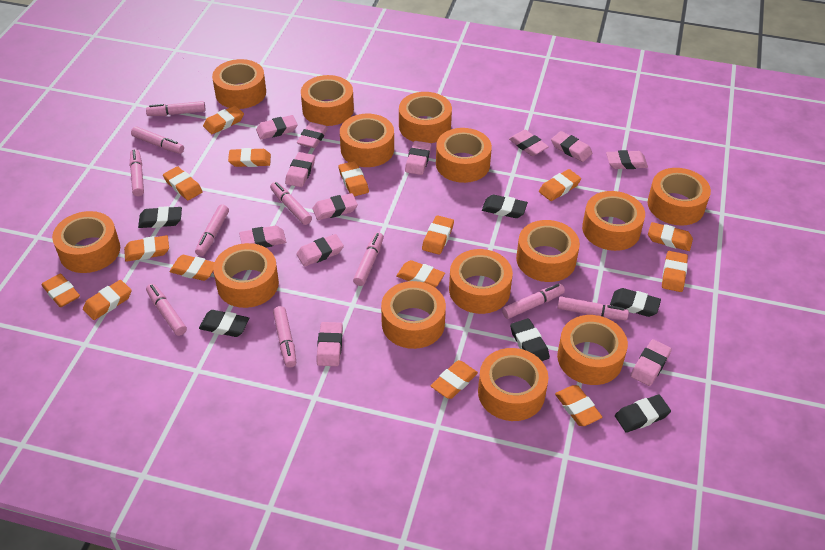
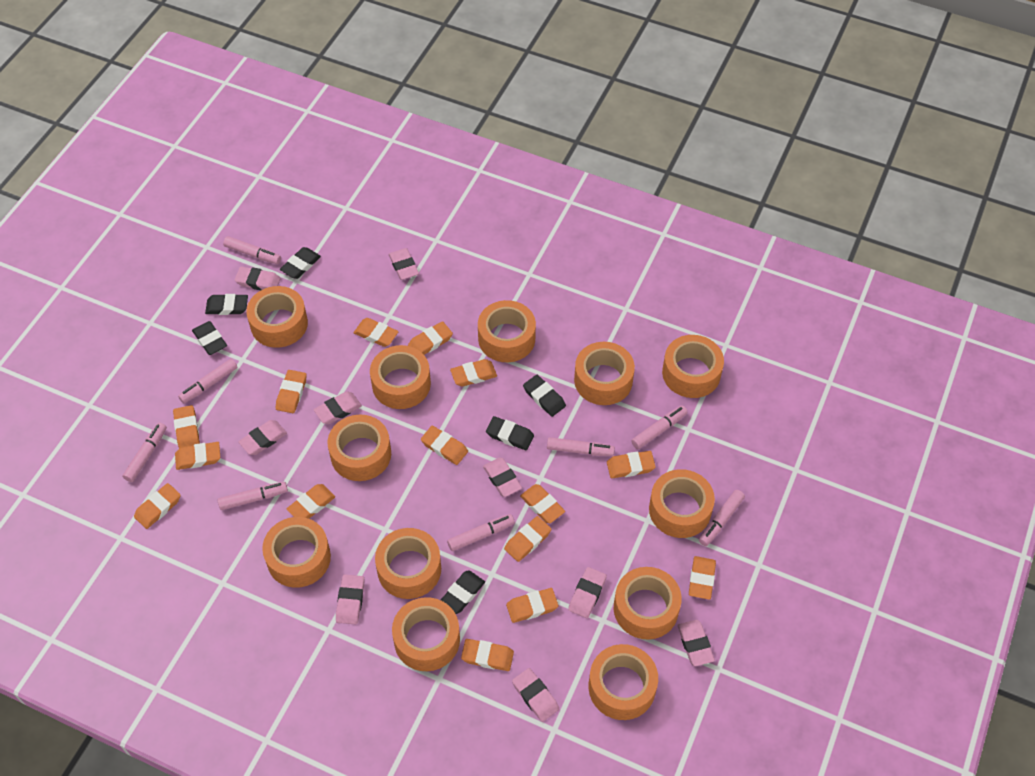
orange tape: [52,211,120,273] [212,59,266,109] [213,243,279,308] [301,75,354,126] [340,114,394,167] [381,281,446,349] [399,92,452,143] [436,128,492,183] [449,249,513,314] [478,348,548,421] [516,220,580,282] [557,315,628,385] [582,191,645,251] [648,168,711,226] = 14 -> [246,286,308,348] [262,517,331,588] [327,415,391,481] [370,345,431,409] [375,528,441,599] [392,597,460,671] [478,300,536,362] [574,342,635,405] [589,644,658,720] [614,567,682,640] [649,469,715,538] [662,335,724,398] = 12
pink eraser: [239,226,286,248] [256,115,298,140] [285,152,315,187] [296,234,344,266] [297,122,328,148] [312,193,358,220] [317,322,343,366] [405,141,432,175] [509,130,549,156] [551,131,592,162] [606,150,648,169] [631,339,672,386] = 12 -> [235,266,281,290] [238,420,287,455] [314,392,362,424] [336,574,364,624] [388,248,419,280] [483,457,522,497] [512,668,559,722] [568,567,607,618] [677,620,715,666] = 9
pink marker: [130,149,144,196] [131,126,184,154] [146,101,206,116] [146,284,187,336] [195,205,229,256] [270,182,312,225] [273,306,296,368] [353,232,384,286] [502,284,565,319] [558,297,629,320] = 10 -> [123,422,167,482] [178,359,238,403] [218,482,288,510] [223,236,281,264] [447,514,515,551] [547,437,615,456] [631,405,687,449] [699,490,745,546] = 8

